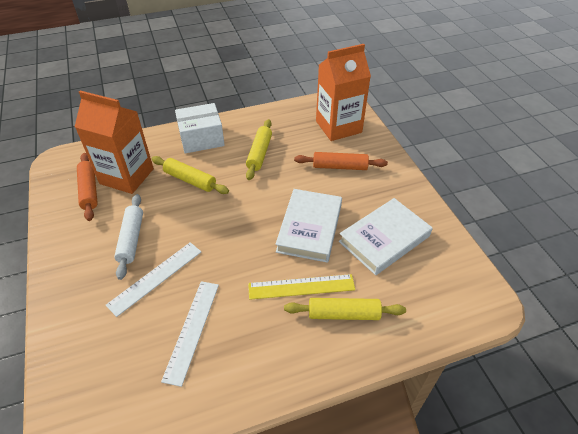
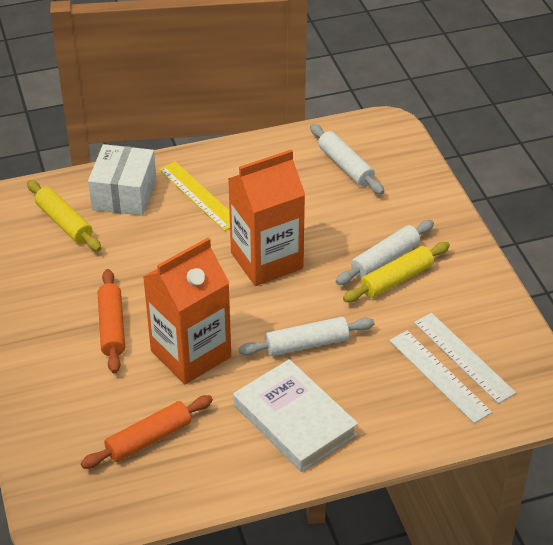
white book: [275,189,342,263] [339,198,433,275] = 2 -> [233,359,358,472] = 1
white rolling pin: [114,194,143,280] = 1 -> [239,317,375,356] [310,124,384,195] [336,220,434,285] = 3
yellow rolling pin: [151,156,229,194] [246,119,272,180] [284,298,406,320] = 3 -> [27,180,101,251] [343,242,450,302] = 2

